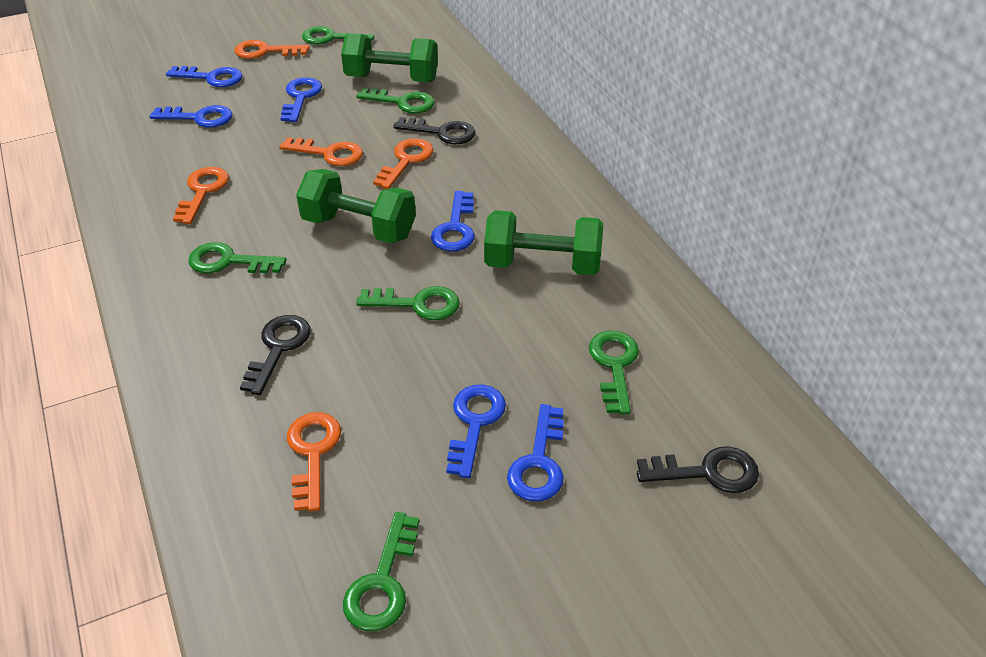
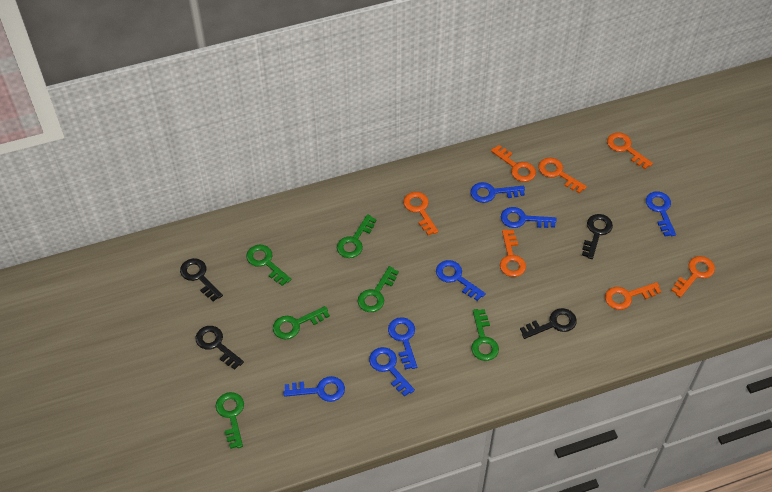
black key: [240,315,311,395] [393,117,475,144] [637,446,759,493] = 3 -> [180,258,223,301] [195,326,244,370] [520,308,577,339] [582,214,613,259] = 4
blue key: [150,105,232,128] [166,66,242,87] [281,77,322,122] [431,191,475,252] [446,385,506,478] [507,404,564,501] = 6 -> [283,376,345,402] [369,347,415,397] [388,317,417,370] [436,260,486,301] [471,182,525,203] [501,207,557,228] [646,191,676,236] = 7
green dumbbell: [296,169,416,243] [341,33,438,82] [484,210,603,275] = 3 -> none = 0
orange key: [173,167,229,224] [234,40,309,59] [279,137,363,166] [287,412,341,512] [373,138,433,189] = 5 -> [403,192,438,235] [491,145,536,182] [500,229,526,277] [538,158,587,193] [605,282,661,310] [607,132,653,169] [671,256,715,298] = 7

